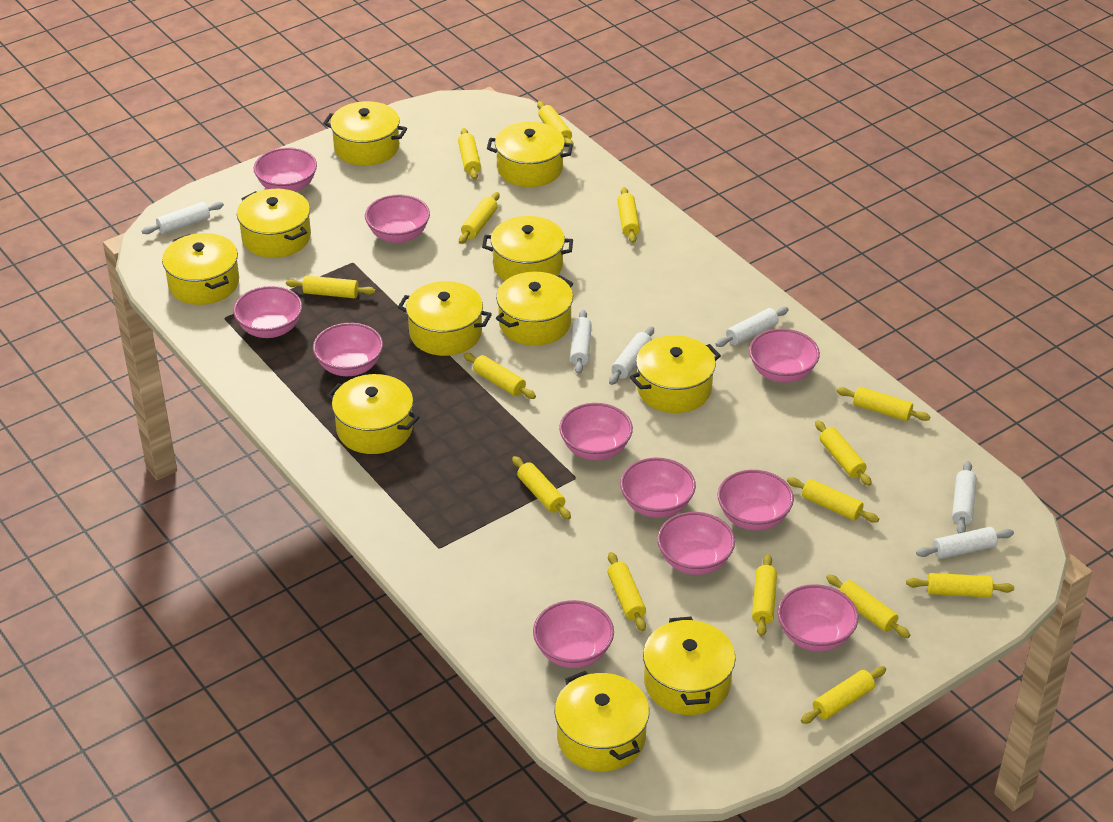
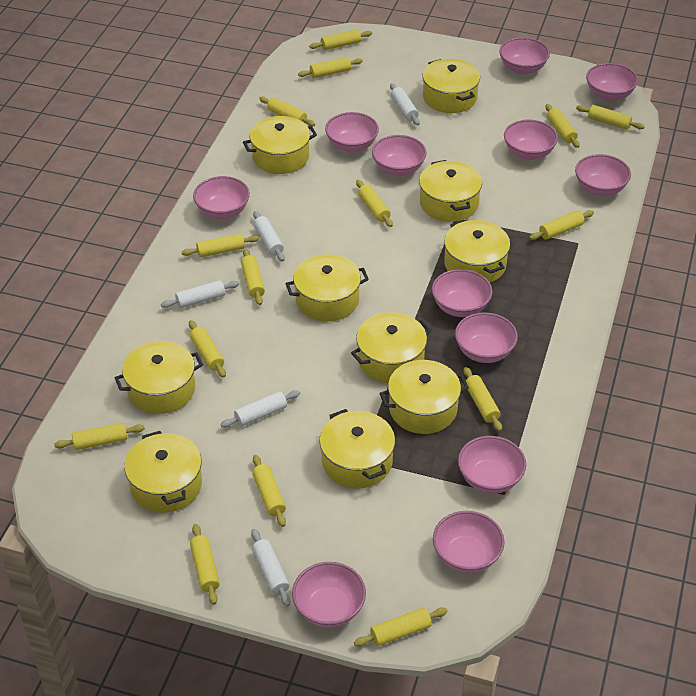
pink bowl: [233,286,302,338] [254,147,317,192] [313,323,383,376] [365,194,430,243] [533,600,614,668] [559,403,633,460] [620,458,696,518] [657,512,735,575] [718,470,794,531] [749,329,820,383] [778,584,858,651] = 11 -> [193,176,250,219] [292,562,366,628] [325,112,379,152] [372,135,427,176] [432,269,493,317] [433,511,505,573] [455,312,518,363] [458,436,526,494] [499,37,550,75] [504,119,558,160] [575,154,631,196] [586,63,638,101] = 12
white rolling pin: [142,202,224,234] [570,310,592,374] [609,326,654,385] [716,307,789,347] [916,527,1014,559] [952,461,977,534] = 6 -> [161,280,239,308] [220,390,300,428] [251,529,290,607] [253,211,285,262] [390,83,420,125] = 5
yellow pot: [162,233,239,305] [237,189,311,258] [323,101,407,166] [327,374,420,454] [398,281,492,356] [482,216,573,281] [487,122,573,187] [496,272,573,346] [555,671,649,771] [630,335,721,413] [643,617,736,715] = 11 -> [115,341,203,414] [124,431,202,513] [243,116,317,174] [285,254,369,321] [320,409,395,489] [351,312,432,383] [379,360,469,434] [419,160,482,222] [422,59,480,113] [444,220,510,283] = 10

